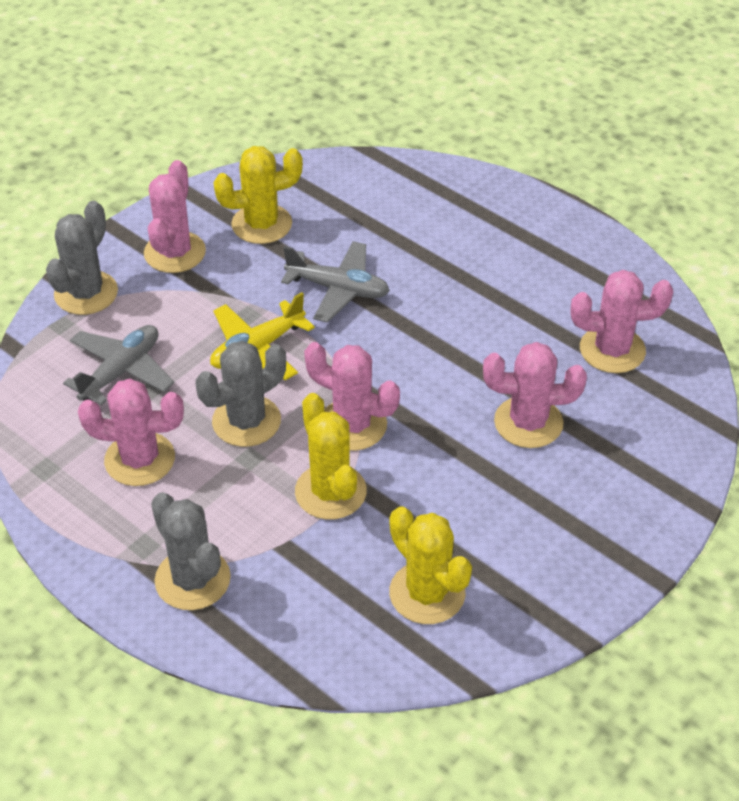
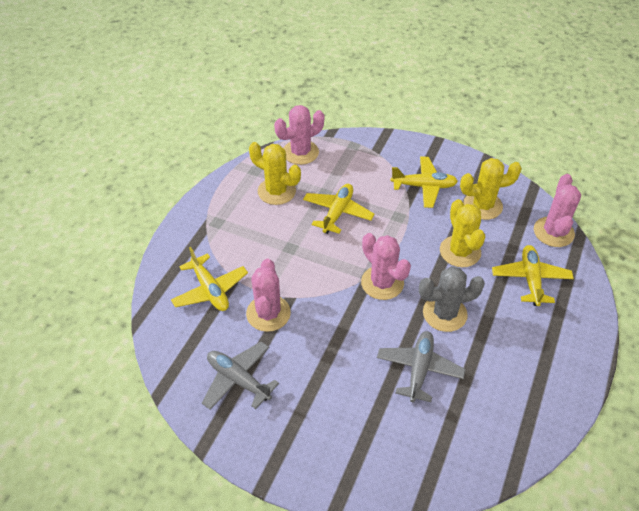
grey cactus: [46,201,118,315] [151,492,231,610] [196,341,286,447] = 3 -> [419,266,485,332] = 1
pink cactus: [78,379,184,486] [144,160,206,273] [304,342,400,451] [483,342,587,448] [571,270,673,373] = 5 -> [246,259,291,332] [274,105,325,165] [361,233,411,300] [534,174,581,247] = 4
yellow plane: [210,292,315,380] = 1 -> [171,247,248,311] [303,184,375,234] [391,157,458,208] [492,245,574,306] = 4

